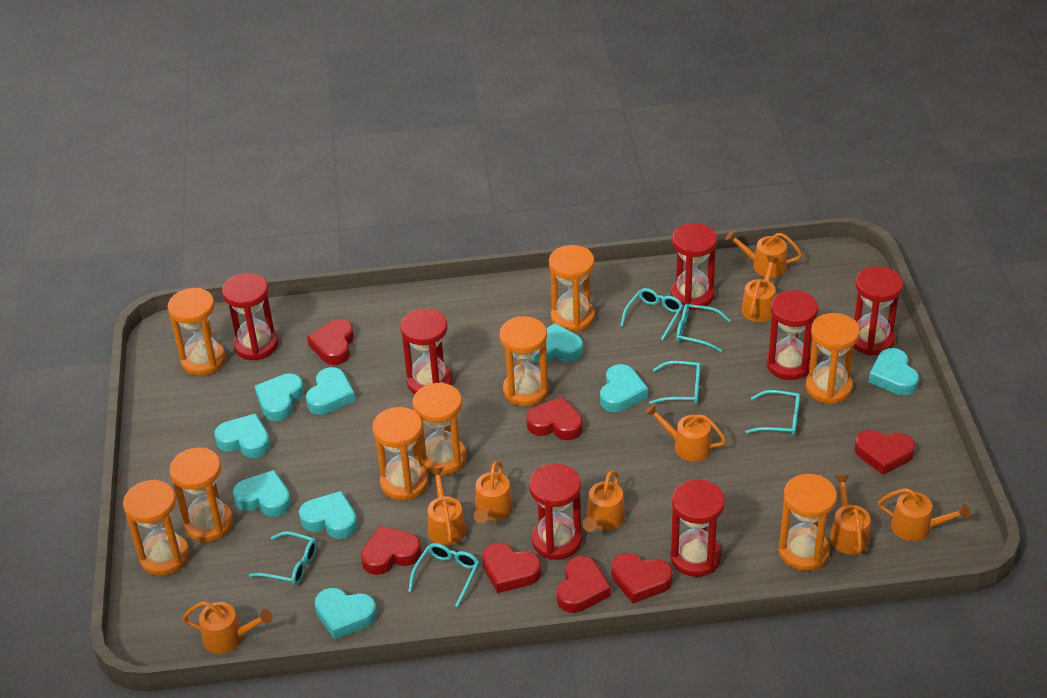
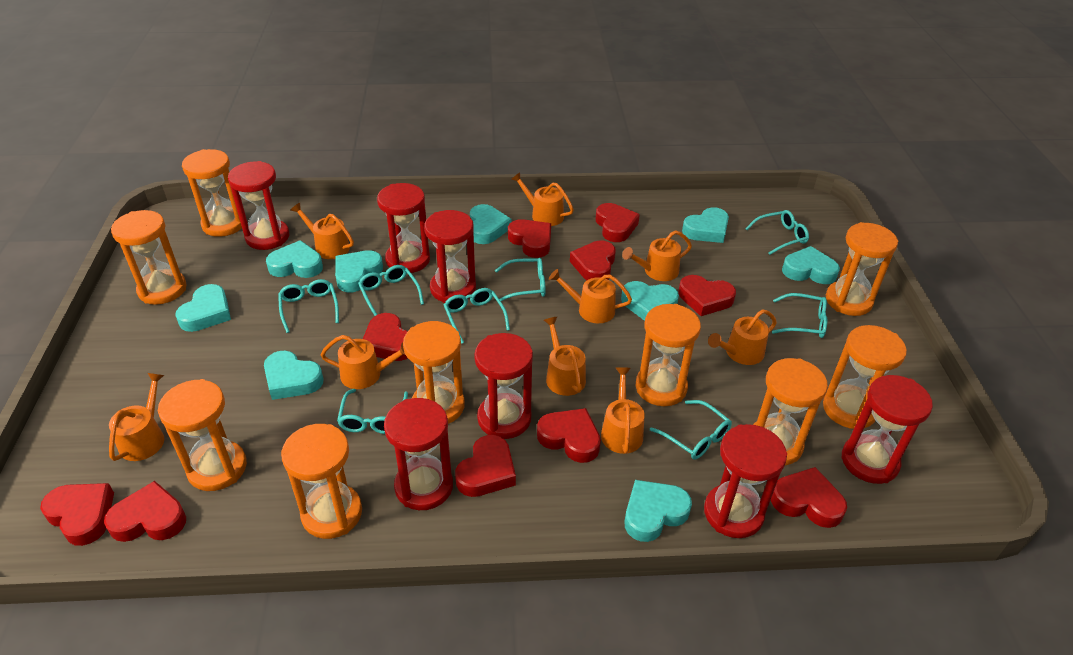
red heart: [307,319,354,365] [361,525,422,575] [482,543,541,593] [526,397,583,440] [557,556,611,613] [611,553,673,603] [855,430,915,475] = 7 -> [40,483,114,546] [104,481,186,542] [363,313,408,361] [455,435,516,497] [508,219,551,258] [537,408,601,463] [570,240,616,280] [596,203,640,242] [679,275,736,316] [771,467,847,528] = 10
turquoise glasses: [249,531,317,585] [408,543,479,607] [620,288,683,340] [649,361,701,404] [676,304,731,352] [745,390,800,436] = 6 -> [278,279,339,333] [337,389,408,434] [358,265,424,316] [444,288,510,344] [495,258,546,301] [650,400,732,460] [745,210,809,255] [772,293,827,338] = 8

